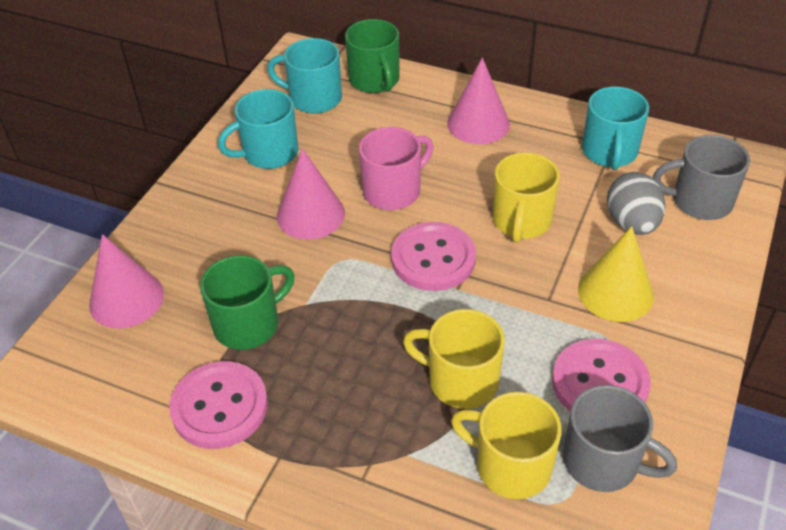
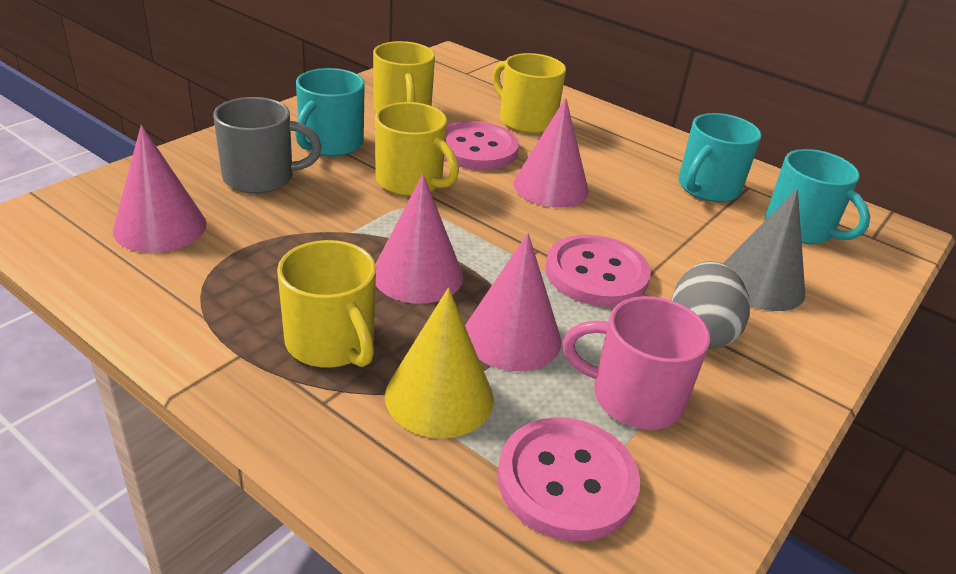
green mug: [200,255,295,350] [345,19,399,93] = 2 -> none = 0
grey cone: none = 0 -> [723,189,805,311] = 1
grey mug: [563,385,677,492] [653,135,750,220] = 2 -> [213,97,322,194] = 1
pink cone: [89,234,164,329] [277,148,345,240] [447,58,510,144] = 3 -> [113,125,207,253] [375,174,463,304] [465,233,561,371] [513,98,589,208] = 4
yellow mug: [403,309,505,409] [451,392,562,499] [492,152,560,243] = 3 -> [277,240,376,368] [373,41,435,112] [375,102,459,196] [492,53,566,134] = 4

